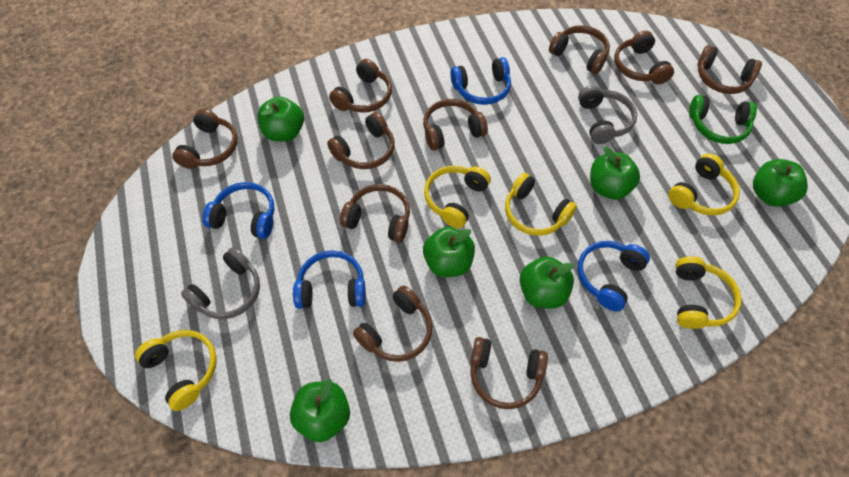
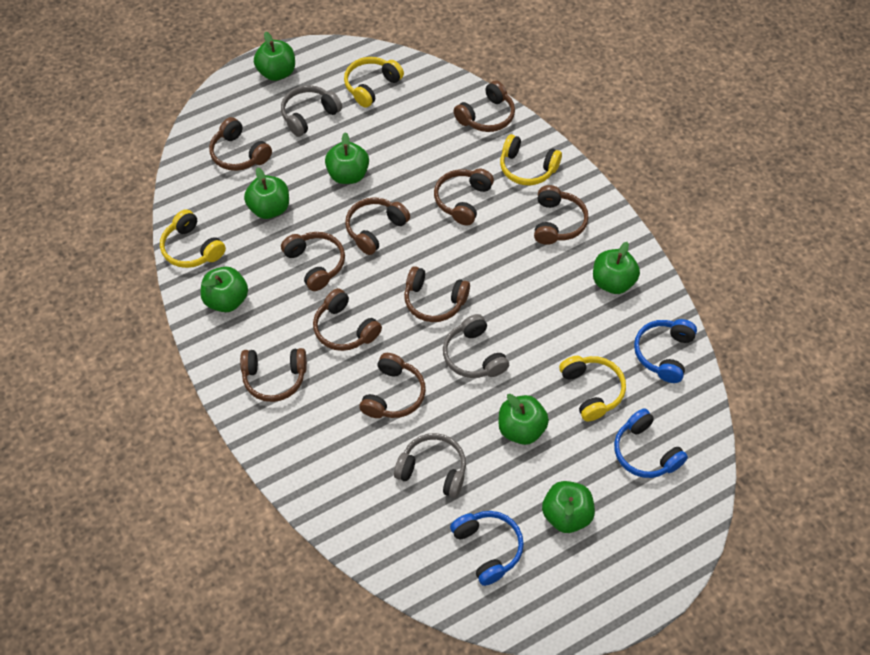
blue headphones: [202,182,274,239] [293,250,366,309] [450,57,511,105] [577,241,650,312] = 4 -> [450,511,524,586] [614,408,688,478] [634,319,697,383] = 3
green apple: [257,96,304,141] [290,379,350,442] [423,227,475,277] [520,256,574,309] [590,147,640,200] [753,159,808,207] = 6 -> [201,266,248,312] [244,167,289,219] [254,32,295,81] [325,132,369,184] [498,394,549,445] [542,481,595,533] [593,242,640,294] = 7
green headphones: [689,95,757,144] = 1 -> none = 0
grey headphones: [181,247,260,319] [578,85,637,144] = 2 -> [281,85,342,137] [394,433,466,498] [443,314,509,378] = 3
yellow headphones: [135,330,217,411] [424,165,491,228] [505,173,577,236] [668,153,740,215] [675,256,742,329] = 5 -> [160,209,226,268] [344,57,404,108] [500,134,562,185] [559,356,626,421] = 4

